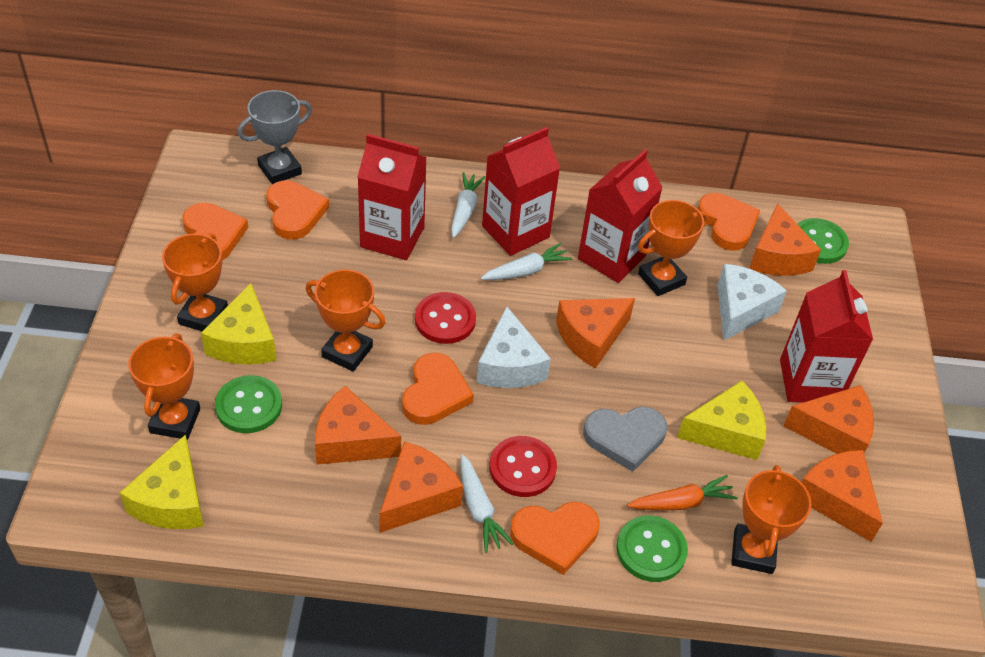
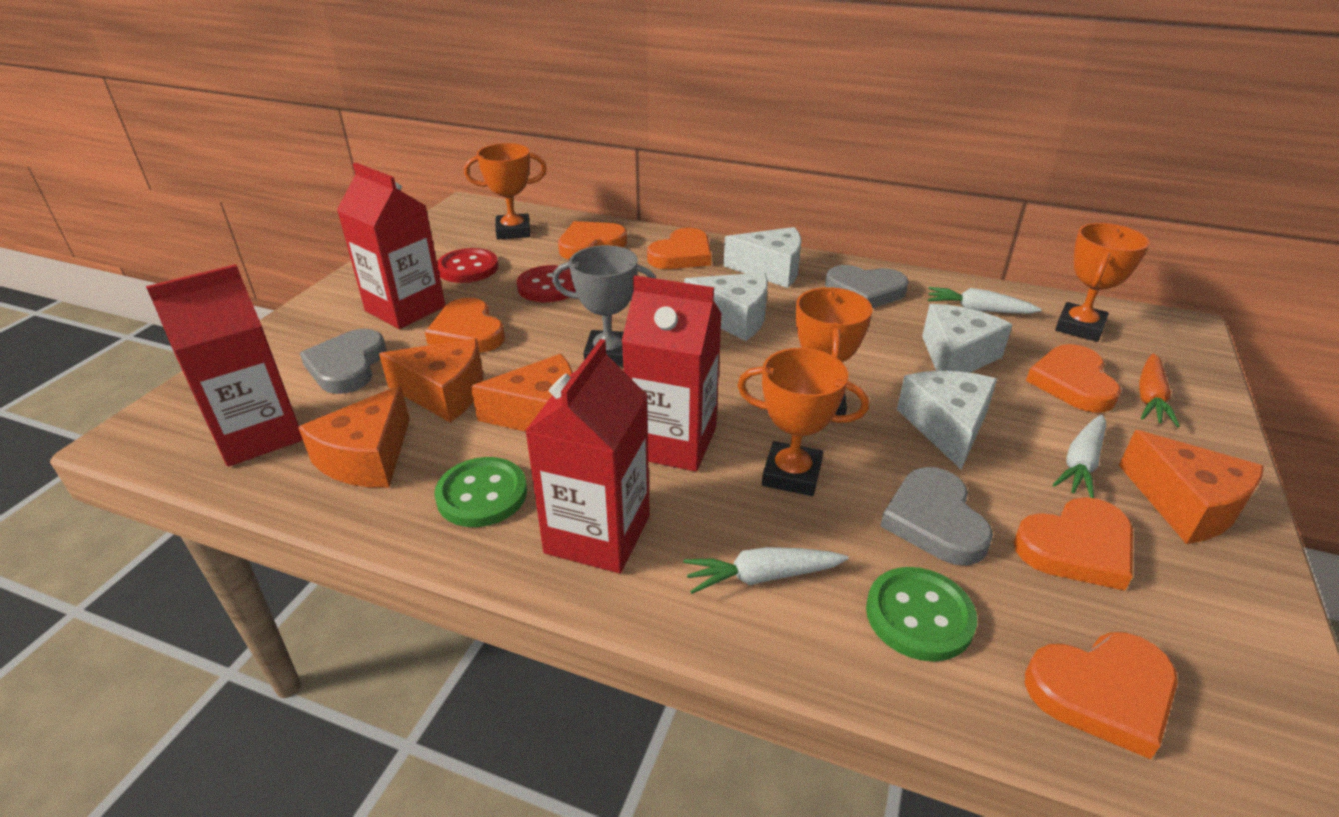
green button: [215,375,282,433] [616,515,688,582] [798,218,849,264] = 3 -> [434,457,527,527] [866,567,977,662] = 2
grey heart: [583,407,667,472] = 1 -> [300,329,386,394] [825,265,909,308] [880,467,993,566] = 3
orange cheese: [315,386,401,465] [380,441,463,533] [556,298,635,369] [749,203,821,276] [783,385,874,454] [801,450,883,542] = 6 -> [298,385,410,488] [379,339,483,422] [471,354,573,431] [1119,430,1264,544] = 4
orange heart: [183,203,248,260] [266,180,329,239] [402,353,474,425] [510,502,600,575] [698,193,760,251] = 5 -> [425,298,505,353] [558,221,627,259] [647,228,711,269] [1014,497,1133,591] [1025,632,1178,759] [1026,344,1121,413] = 6
orange trophy: [128,334,200,440] [162,233,228,331] [306,269,386,371] [638,200,708,296] [731,465,811,574] = 5 -> [464,143,547,240] [738,348,869,496] [796,287,872,415] [1055,223,1150,342] = 4
white cheese: [477,306,551,388] [717,264,787,341] = 2 -> [684,272,768,341] [724,227,802,288] [897,371,997,470] [922,304,1013,373] = 4
yellow cheese: [120,434,204,529] [201,283,277,365] [677,381,766,460] = 3 -> none = 0

